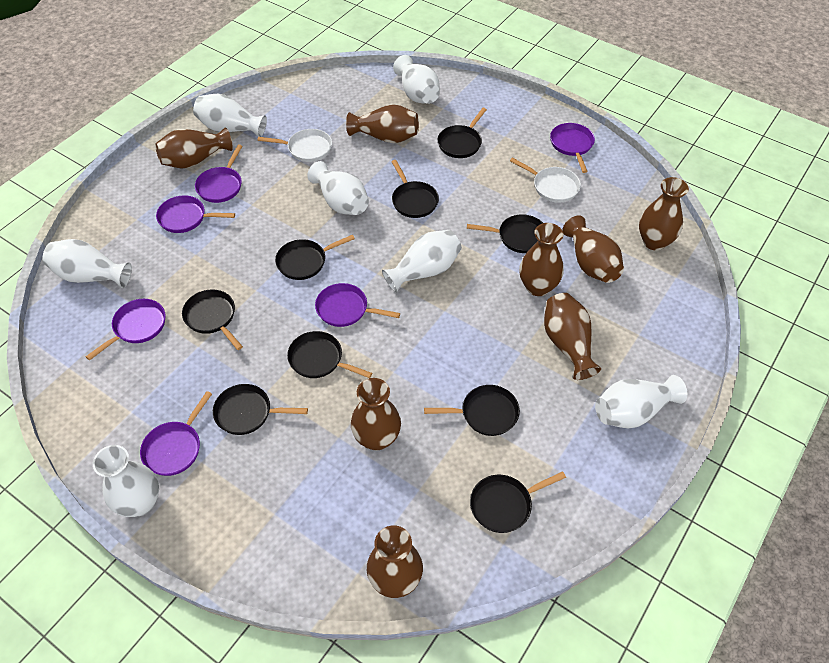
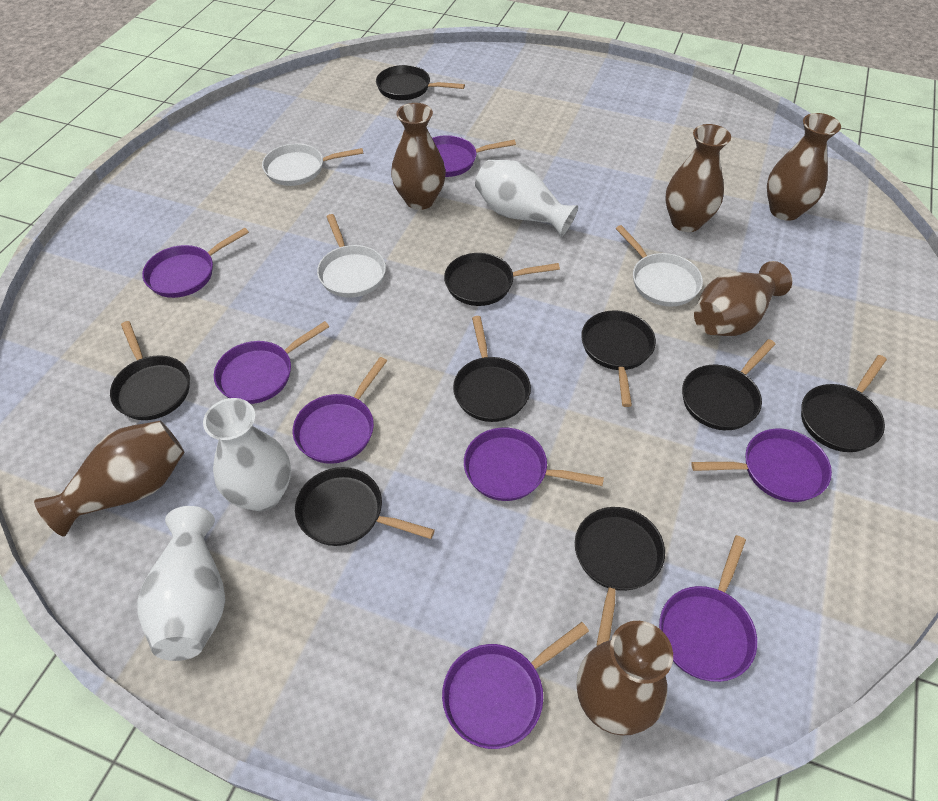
brown vase: [155,127,233,168] [346,104,419,143] [351,378,401,451] [367,525,423,598] [519,223,564,296] [544,293,601,380] [562,215,624,283] [639,177,689,251] = 8 -> [34,421,185,537] [391,103,446,210] [576,621,673,736] [665,124,731,232] [694,261,792,336] [767,113,841,221] = 6
purple pan: [86,299,166,360] [140,391,212,476] [156,195,235,233] [195,145,242,203] [315,283,400,327] [550,123,595,173] = 6 -> [142,228,249,298] [214,321,329,404] [293,357,387,464] [432,135,516,177] [442,622,589,749] [464,428,604,501] [659,535,757,682] [691,429,832,502] = 8
white pan: [257,129,332,162] [510,158,581,203] = 2 -> [262,144,363,186] [317,214,386,298] [616,225,703,307] = 3
white vase: [43,239,132,288] [93,445,159,517] [193,94,267,137] [307,161,369,215] [382,230,462,293] [393,55,440,104] [595,375,687,428] = 7 -> [137,506,225,661] [203,398,291,511] [475,160,578,237] = 3

